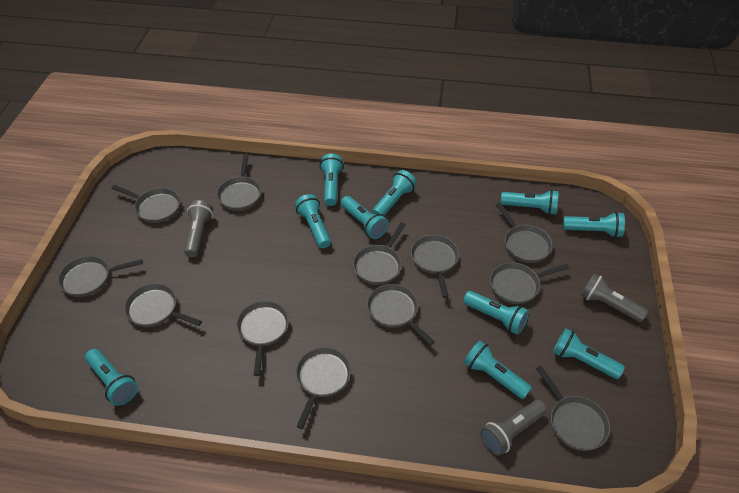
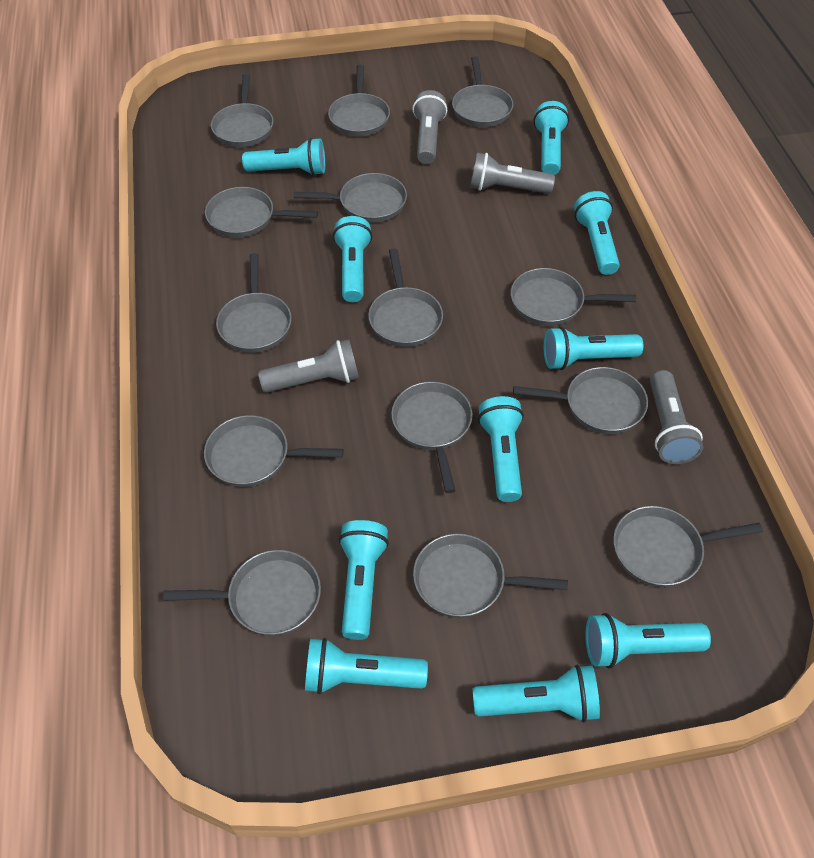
grey flashlight: [184,200,213,257] [480,400,547,456] [581,273,648,322] = 3 -> [258,339,359,393] [413,90,447,164] [470,153,555,194] [650,370,703,464] = 4
grey pan: [58,256,143,297] [111,185,180,223] [124,283,202,327] [217,154,261,211] [236,301,289,376] [296,347,351,429] [353,223,405,285] [367,284,435,346] [411,235,459,298] [490,262,570,304] [496,203,553,263] [536,366,610,451] = 12 -> [163,550,321,636] [204,415,344,487] [205,187,318,238] [211,74,274,147] [216,253,292,353] [294,173,407,223] [328,64,390,137] [368,248,443,347] [391,382,473,493] [413,534,568,618] [452,56,513,127] [510,268,636,326] [513,367,648,434] [613,506,763,587] = 14

